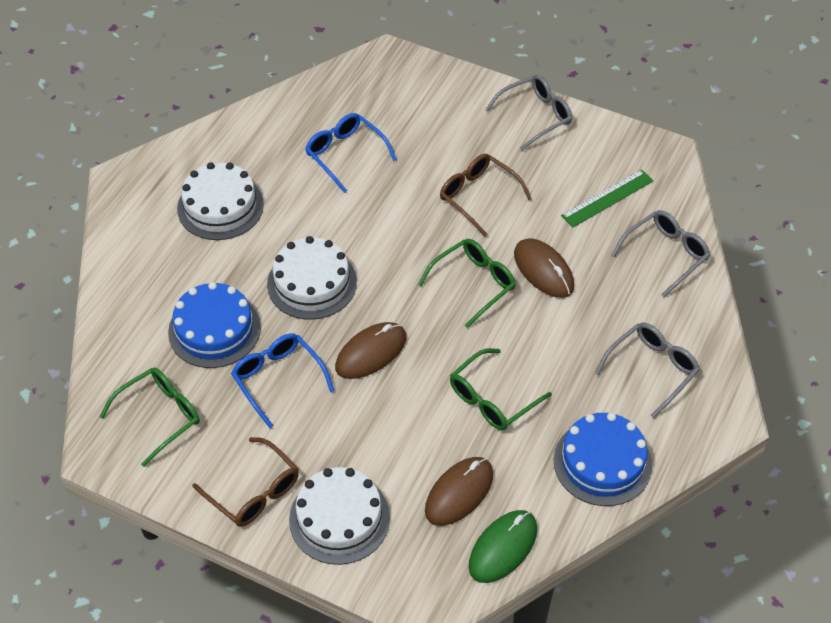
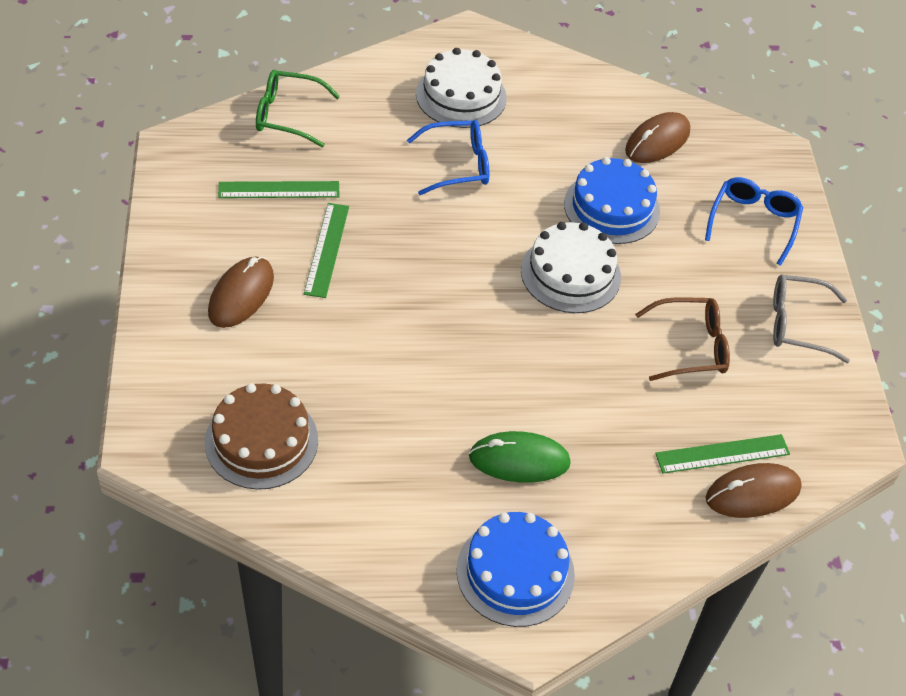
brown cake: none = 0 -> [205,383,318,490] = 1
brown glasses: [193,437,299,527] [440,154,532,237] = 2 -> [635,297,730,381] = 1
green glasses: [100,367,200,467] [418,239,516,328] [450,348,552,431] = 3 -> [256,70,340,147] = 1
green ruler: [561,169,654,227] = 1 -> [218,181,340,198] [304,203,349,298] [655,434,790,473] = 3
grey glasses: [485,75,572,150] [595,323,700,418] [612,210,710,297] = 3 -> [773,274,850,363] = 1
white cake: [177,162,264,240] [267,236,357,320] [289,467,390,565] = 3 -> [416,48,507,128] [521,222,621,313] = 2

